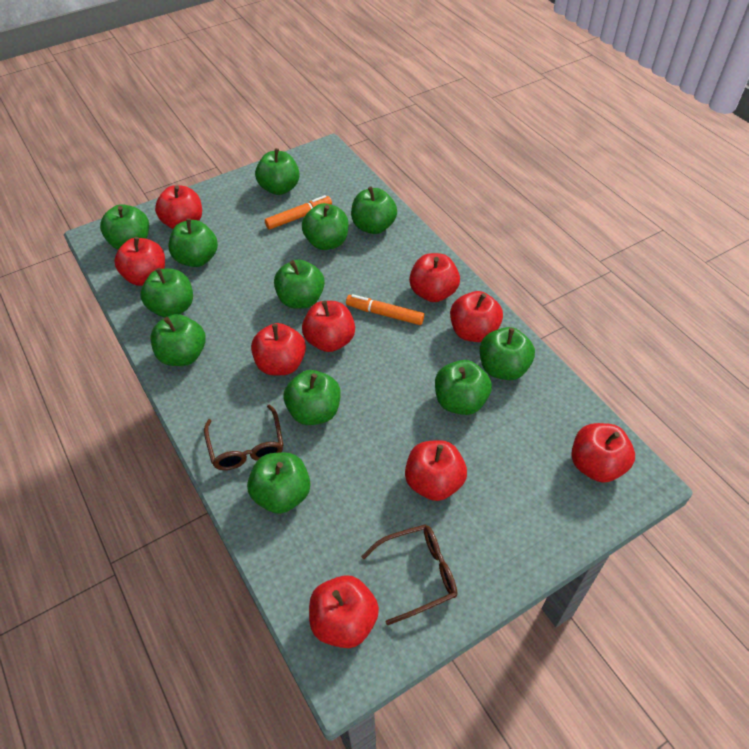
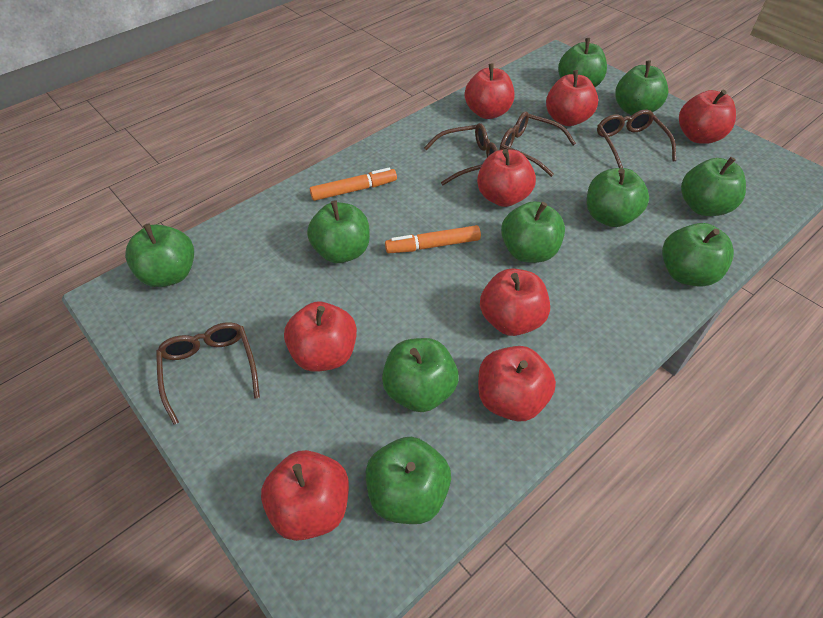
brown glasses: [204,404,283,470] [361,524,457,625] = 2 -> [156,322,260,425] [424,123,498,185] [500,111,576,177] [597,110,676,168] = 4
green apple: [100,204,149,250] [141,268,193,318] [151,314,206,366] [169,218,218,267] [247,452,310,514] [255,148,300,195] [274,259,325,309] [283,370,340,425] [302,203,349,250] [351,186,397,234] [435,360,492,415] [480,327,535,380] = 12 -> [125,224,194,287] [307,200,370,263] [366,437,451,524] [382,338,459,412] [501,201,565,263] [558,38,607,87] [587,168,649,227] [615,61,668,115] [662,223,734,287] [681,157,746,216] = 10
red apple: [114,237,165,286] [155,185,202,229] [251,323,306,375] [302,301,355,352] [309,575,379,648] [405,440,467,501] [409,253,460,302] [450,291,503,342] [571,423,635,483] = 9 -> [261,450,349,541] [284,302,357,372] [465,63,514,119] [477,149,536,207] [478,346,556,421] [480,268,550,336] [546,70,598,126] [679,90,736,144] = 8

